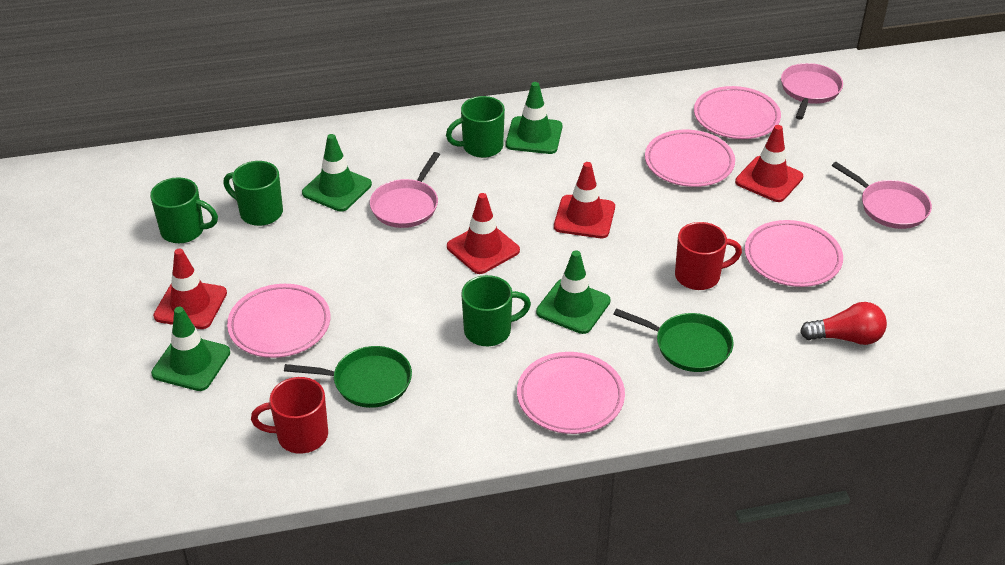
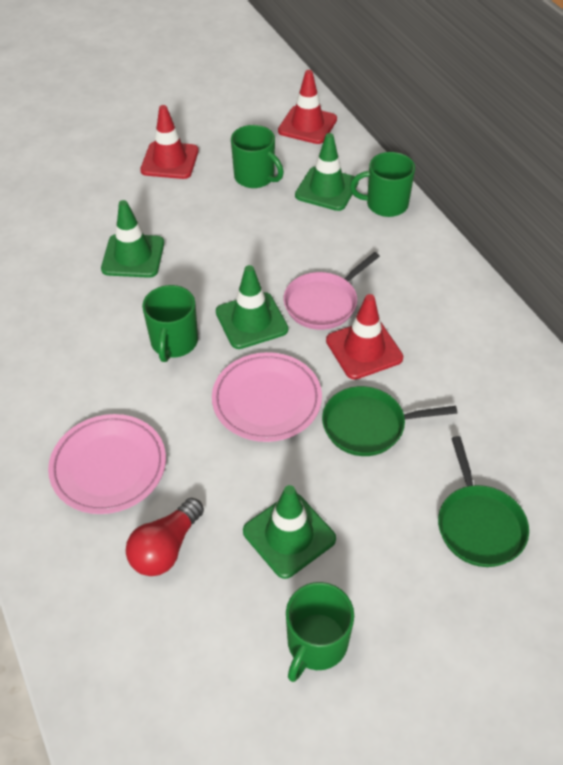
pink pan: [370,152,440,228] [781,63,843,120] [832,162,932,229] = 3 -> [284,252,380,330] = 1
pink plate: [227,284,330,358] [517,352,625,434] [645,130,735,187] [694,86,781,139] [745,220,843,287] = 5 -> [48,414,166,514] [212,352,322,442] = 2
red mug: [251,377,328,454] [675,222,742,290] = 2 -> none = 0
red traffic cone: [153,249,227,329] [447,193,520,274] [554,162,615,238] [735,125,803,202] = 4 -> [140,105,199,179] [278,70,337,144] [326,294,403,379] = 3

